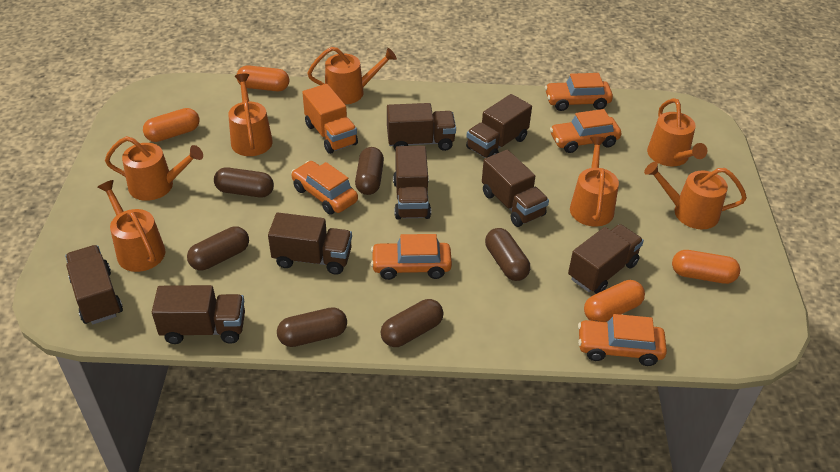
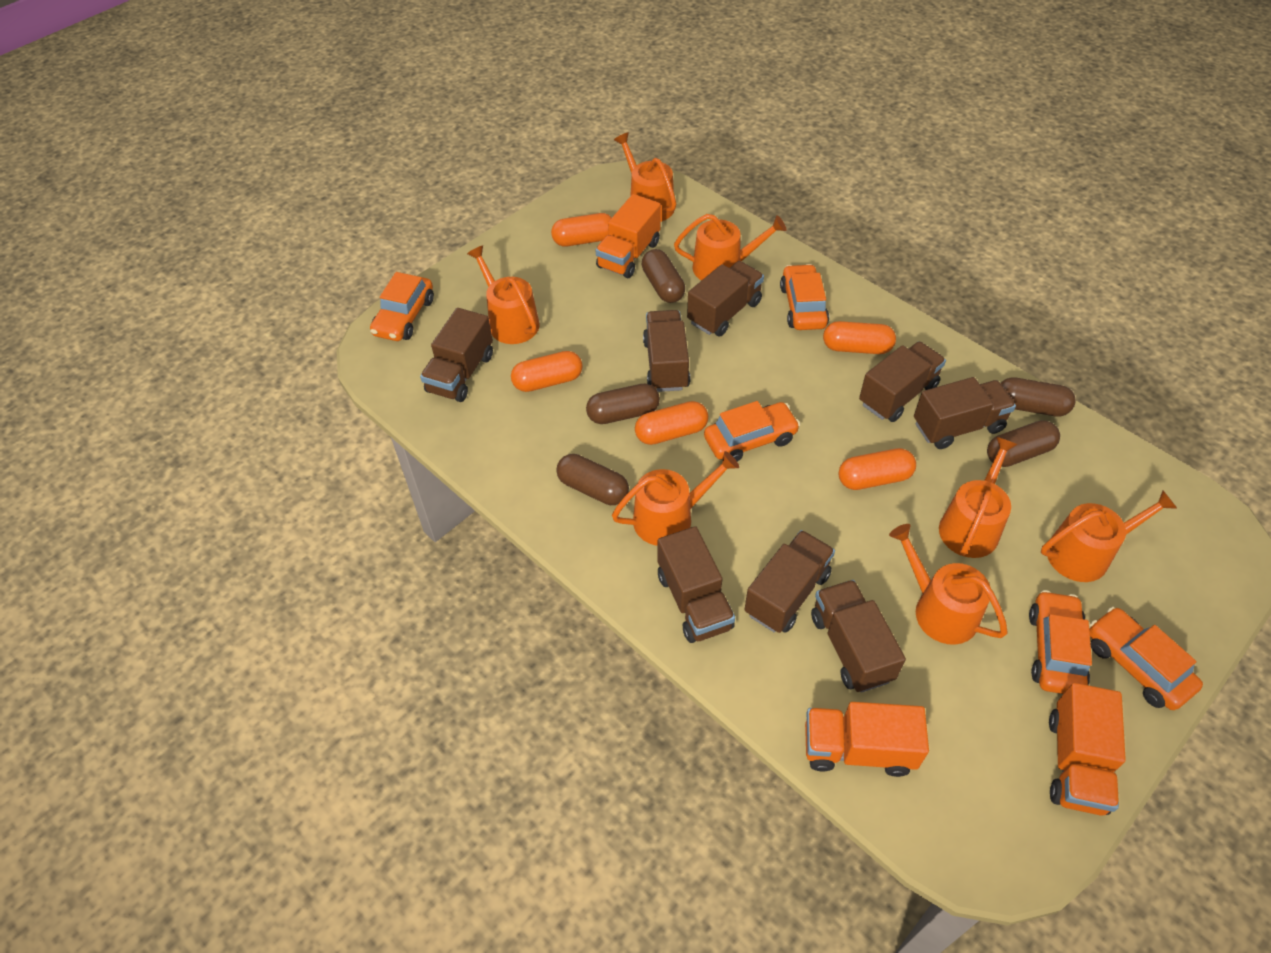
brown capsule: [187,226,249,270] [214,167,274,198] [277,307,347,347] [355,147,384,195] [381,299,444,347] [485,228,530,281] = 6 -> [556,454,629,505] [586,384,660,424] [642,249,685,303] [987,420,1060,467] [1001,377,1076,417] = 5
orange capsule: [143,108,200,142] [237,65,289,91] [584,280,645,322] [672,250,740,284] = 4 -> [511,351,583,392] [551,213,612,247] [635,401,708,445] [823,321,896,354] [839,448,916,490] = 5
orange truck: [302,84,358,154] = 1 -> [595,194,661,278] [805,702,929,777] [1049,683,1126,815] = 3

